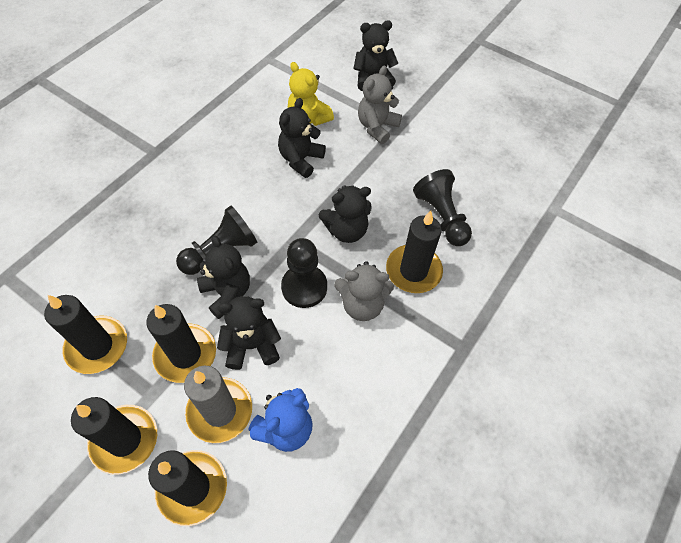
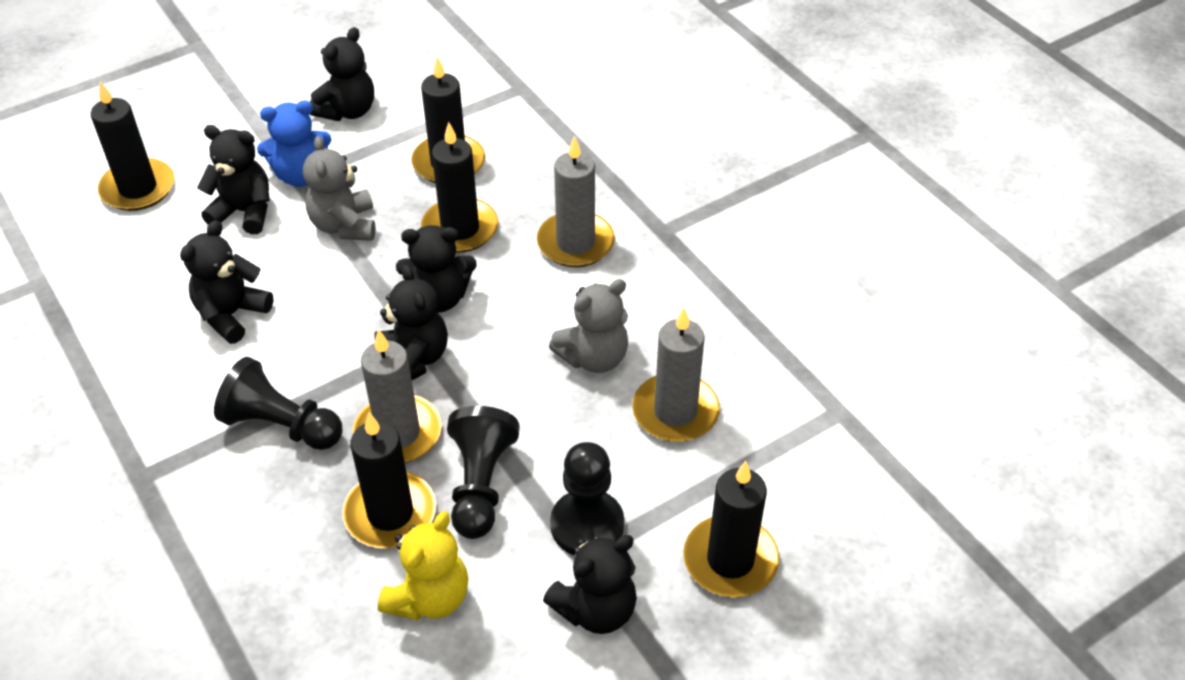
black teddy bear: [197,235,250,319] [217,296,281,370] [278,98,326,178] [319,185,372,243] [353,21,398,91] = 5 -> [180,220,274,344] [197,125,270,234] [310,27,374,121] [375,264,448,380] [396,225,477,313] [543,535,637,634] = 6
grey candle: [184,366,252,443] = 1 -> [353,329,442,463] [537,136,615,267] [632,307,720,442] = 3

